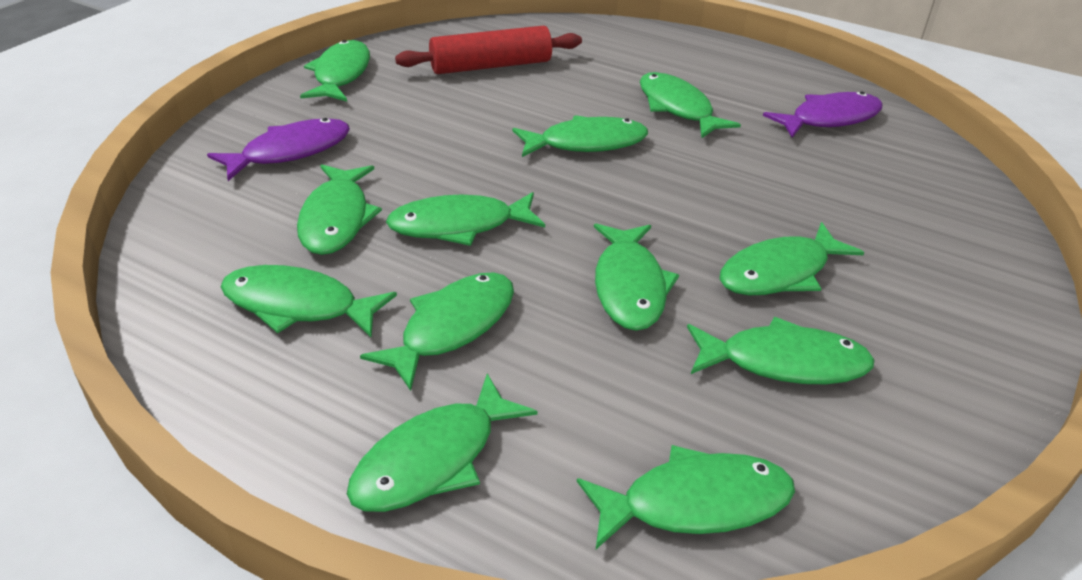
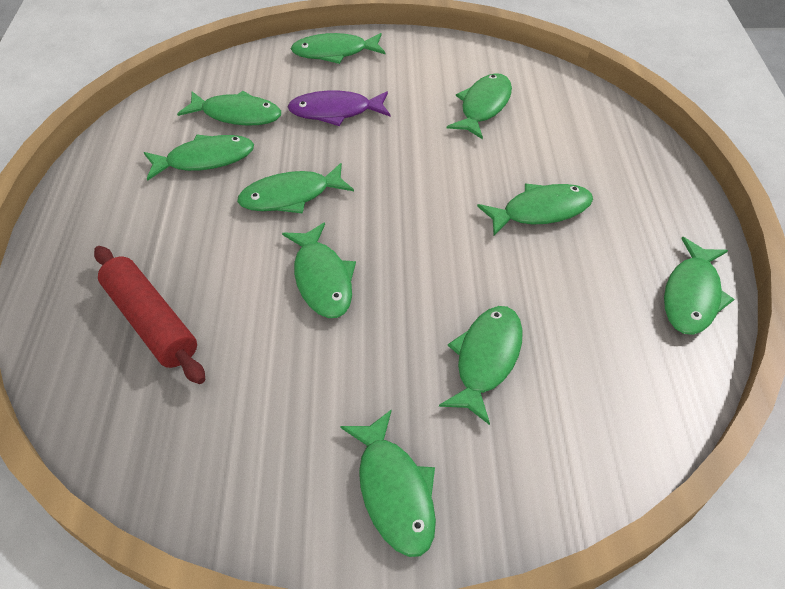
green fish: [221,265,397,338] [297,164,382,255] [300,40,370,101] [347,374,538,512] [360,272,514,391] [386,192,545,246] [513,115,648,157] [577,445,795,549] [594,224,679,331] [640,72,741,138] [687,317,874,384] [720,222,865,295] = 12 -> [144,135,254,181] [177,91,281,126] [237,163,354,214] [282,223,356,318] [291,33,386,64] [340,409,436,557] [439,306,523,425] [447,73,512,139] [477,184,593,236] [664,237,734,335] = 10
purple fish: [207,118,350,181] [763,92,883,138] = 2 -> [288,91,390,126] = 1

